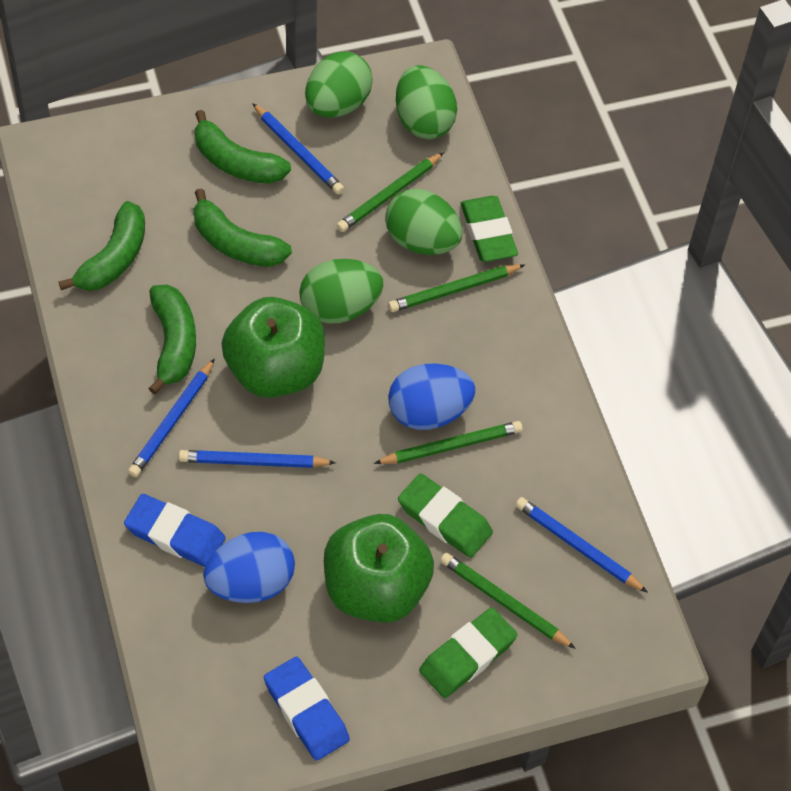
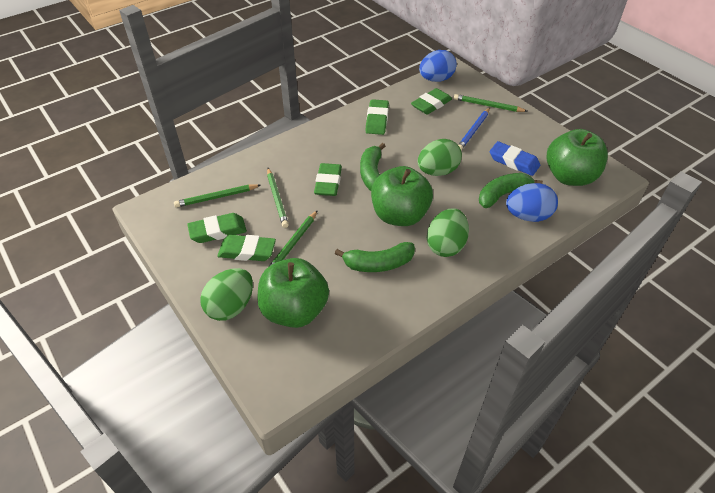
blue eraser: [124,494,226,567] [264,657,350,761] = 2 -> [489,141,540,176] = 1
blue pencil: [128,358,215,477] [179,450,336,468] [252,103,344,194] [515,497,648,593] = 4 -> [458,108,490,150] = 1
green apple: [221,297,325,398] [324,514,434,623] = 2 -> [257,258,329,328] [371,166,433,226] [547,129,608,186] = 3
green banana: [59,201,145,291] [148,284,196,395] [194,188,292,267] [195,110,291,184] = 4 -> [335,242,415,272] [360,143,385,191] [479,173,543,208] = 3
green egg: [299,259,383,324] [305,51,373,117] [385,189,462,255] [396,65,457,139] = 4 -> [200,268,253,321] [418,139,462,176] [427,208,469,257] = 3
green eraser: [398,473,493,558] [419,607,518,698] [461,196,518,262] = 3 -> [187,213,247,243] [217,235,276,261] [314,163,342,196] [365,99,389,135] [411,88,452,115] = 5

